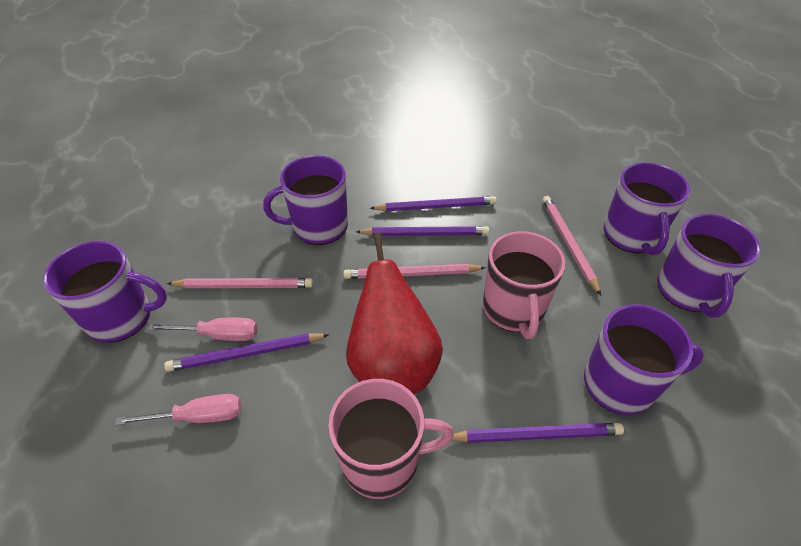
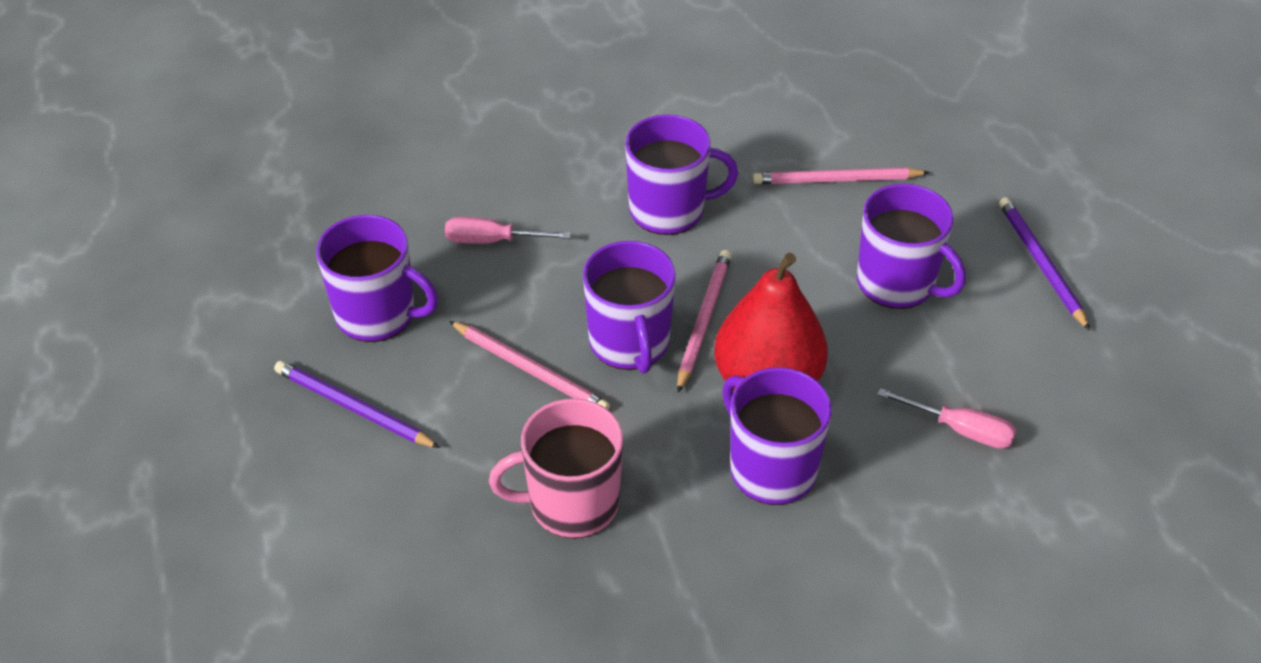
pink mug: [328,379,454,499] [483,231,566,339] = 2 -> [489,399,623,538] = 1
purple pencil: [164,333,329,372] [356,226,489,236] [370,196,496,211] [451,423,624,443] = 4 -> [274,361,440,448] [999,197,1090,331] = 2

